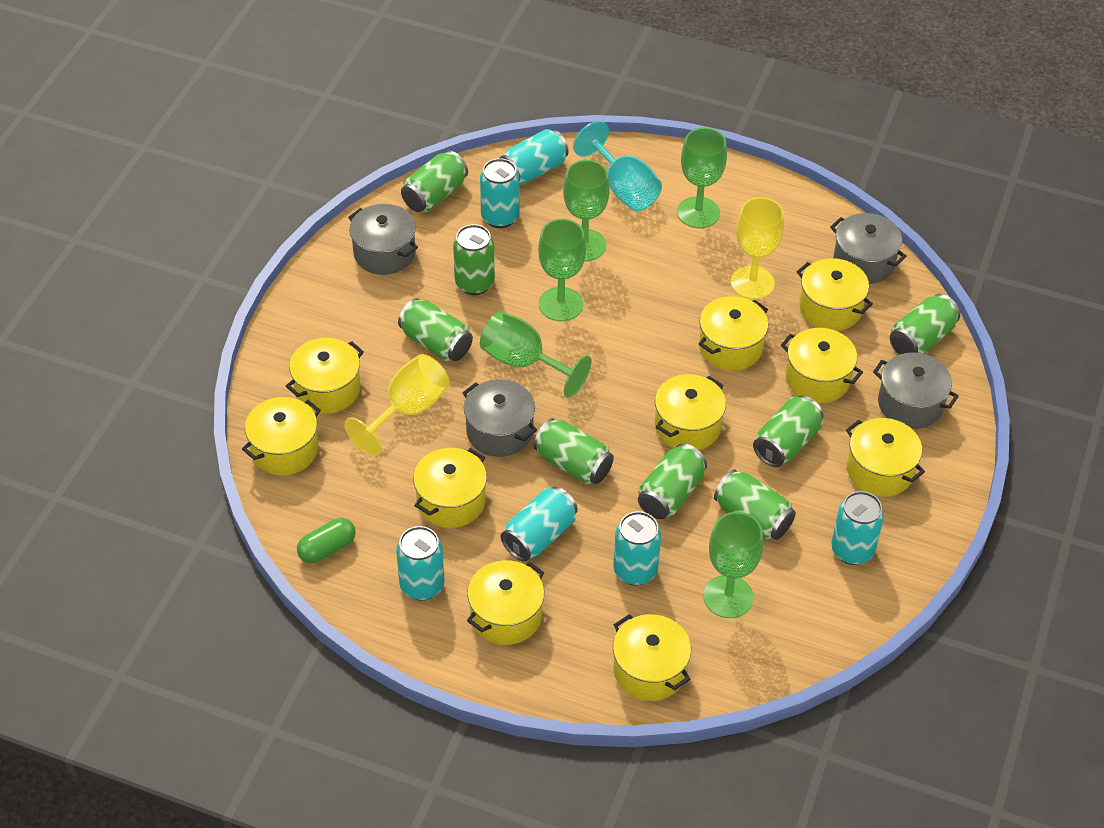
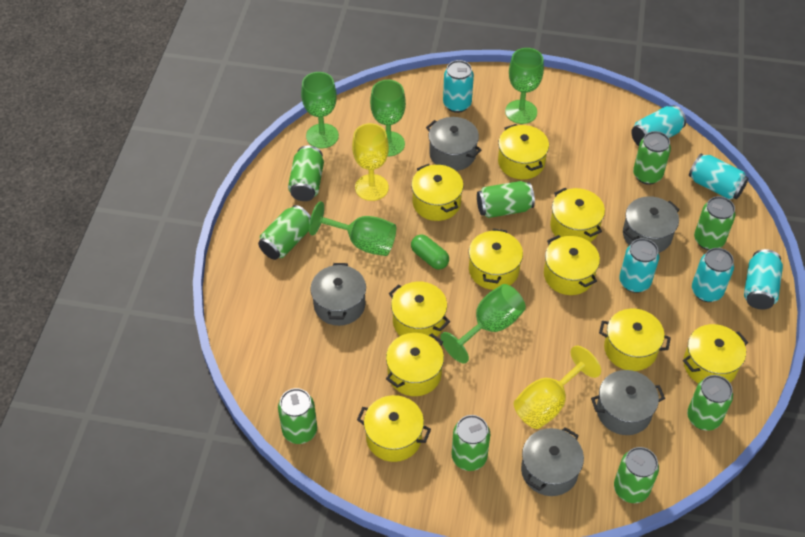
green can: [398,298,473,361] [401,150,468,212] [453,224,495,295] [534,418,614,484] [638,443,707,519] [714,469,796,540] [753,396,823,467] [890,294,960,355] = 8 -> [258,205,311,260] [278,388,317,444] [288,146,324,201] [451,415,490,471] [477,181,535,218] [614,447,659,503] [633,131,671,185] [687,375,733,430] [694,196,735,250] = 9
grey pot: [348,204,418,275] [463,379,537,457] [830,213,907,284] [873,353,959,429] = 4 -> [311,263,366,326] [426,117,481,171] [521,427,584,496] [591,370,665,435] [623,196,680,253] = 5
turquoise goblet: [573,121,662,211] = 1 -> none = 0

